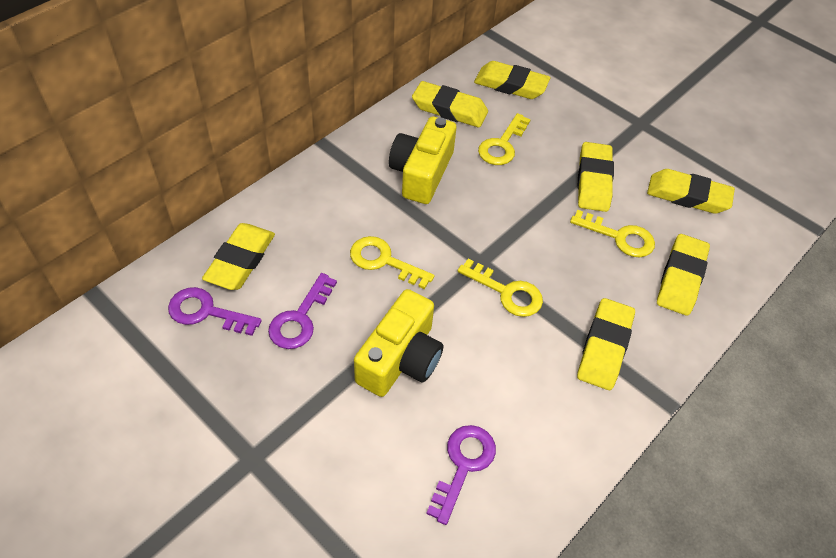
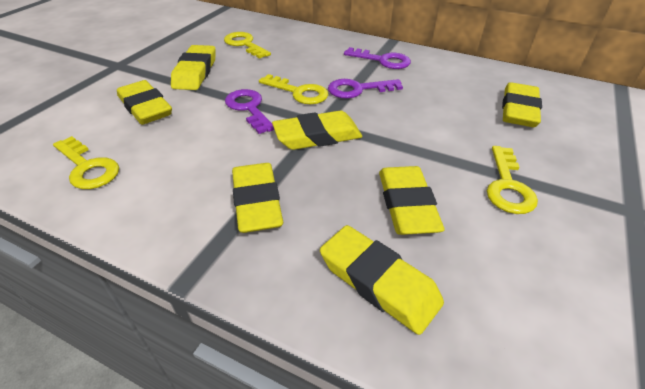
yellow camera: [354,289,443,397] [389,116,456,204] = 2 -> none = 0

